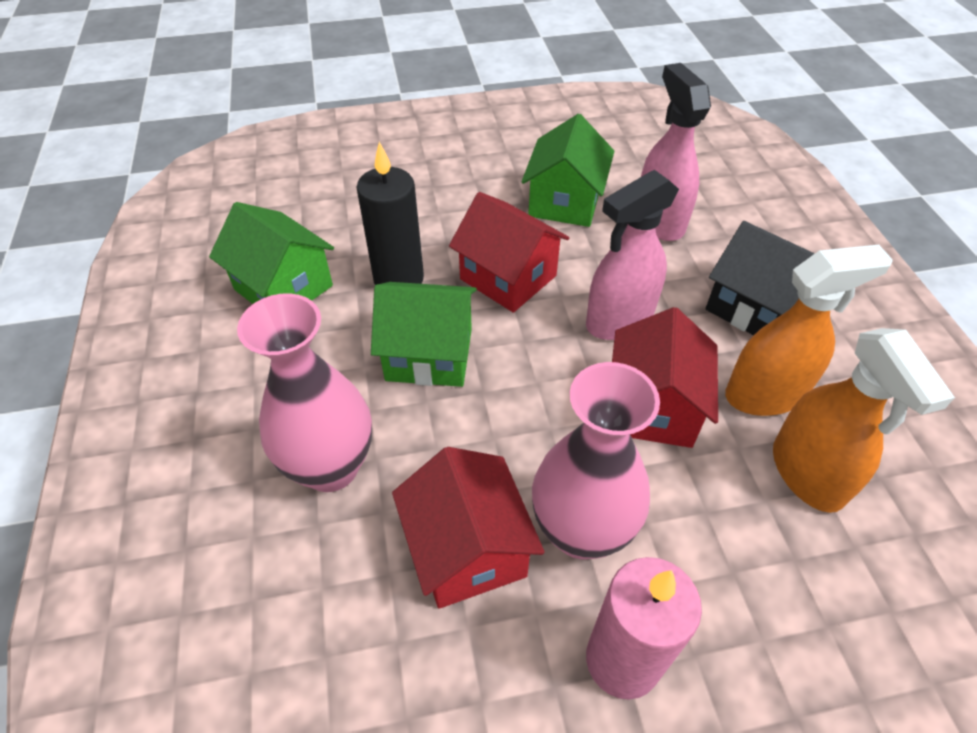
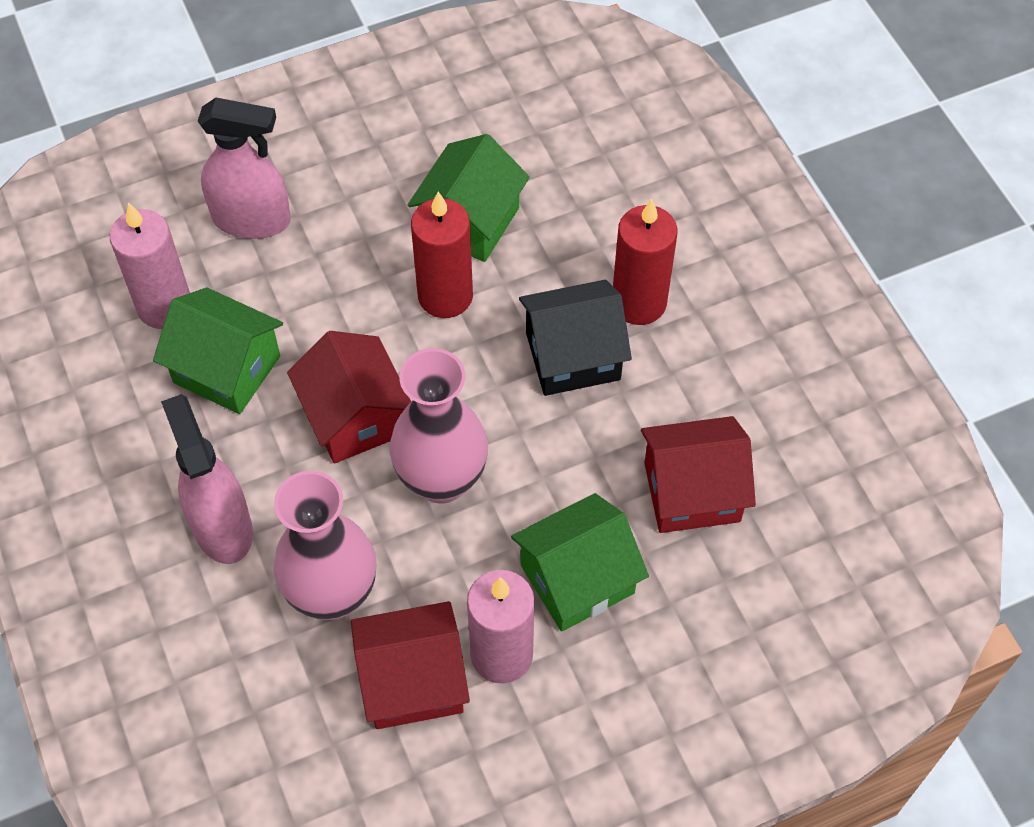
black candle: [356,142,424,285] = 1 -> none = 0
orange spray bottle: [725,245,893,416] [773,328,955,513] = 2 -> none = 0
pink candle: [586,557,702,700] = 1 -> [110,203,190,329] [467,570,535,684] = 2
red candle: none = 0 -> [411,192,473,318] [613,199,678,325] = 2

